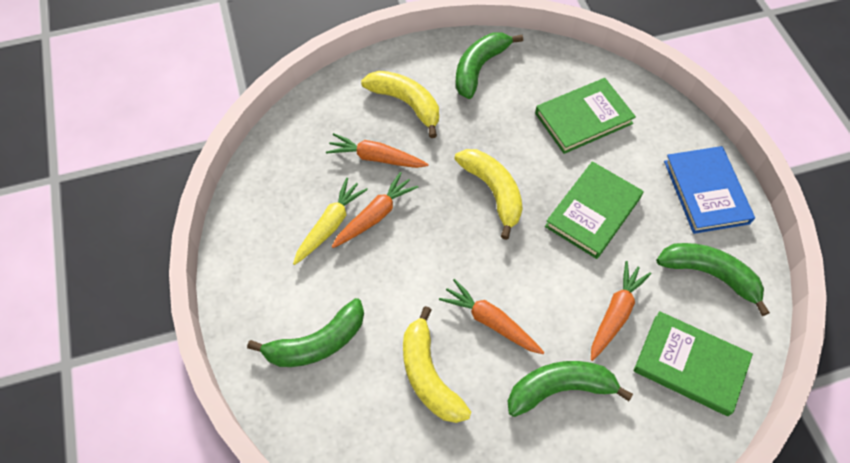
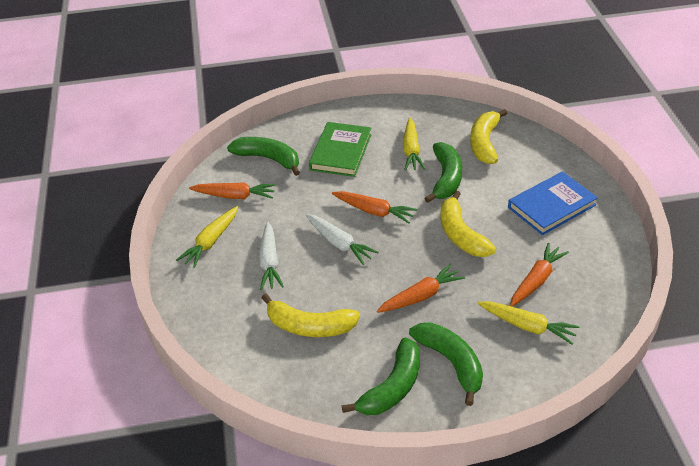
green book: [535,78,636,154] [545,161,644,259] [634,311,753,416] = 3 -> [309,122,371,177] = 1
white carrot: none = 0 -> [259,221,284,290] [306,214,378,265] = 2
yellow carrot: [293,178,368,265] = 1 -> [176,206,238,268] [403,118,425,171] [477,301,579,345] = 3

